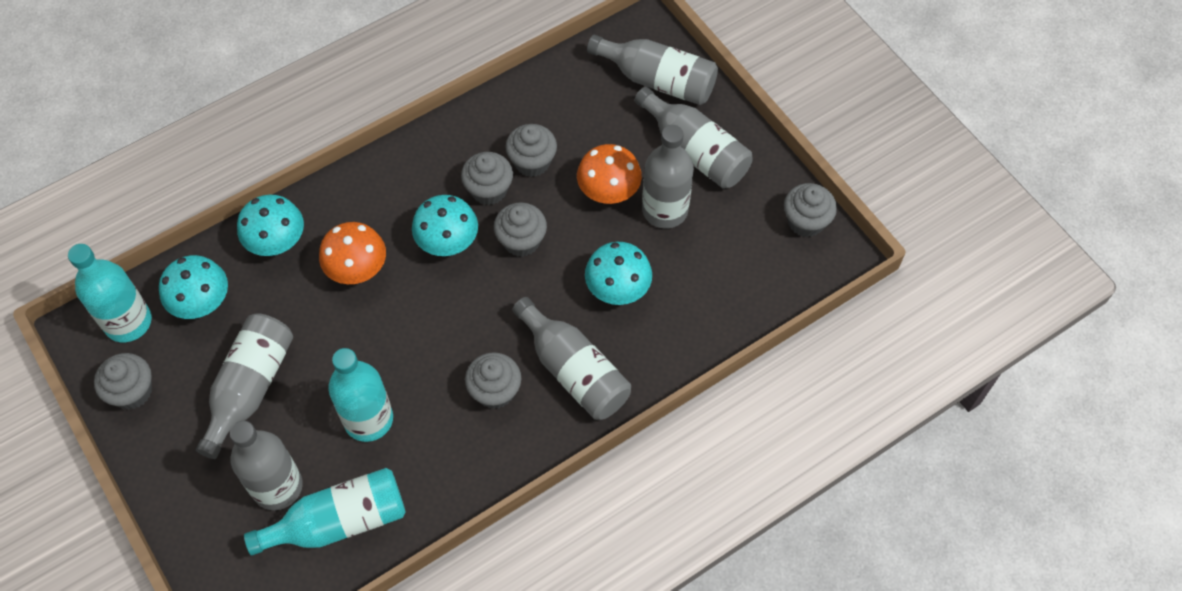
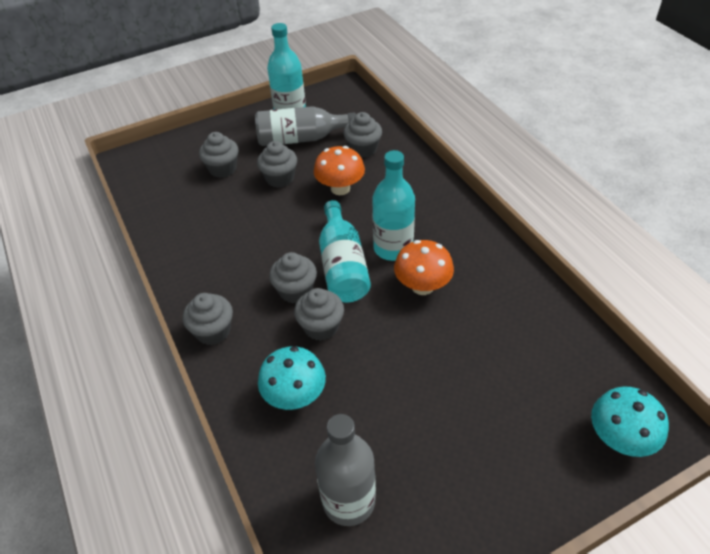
grey bottle: [196,313,293,459] [230,421,303,510] [512,297,631,420] [587,35,718,105] [634,87,753,189] [642,125,694,229] = 6 -> [255,106,356,146] [315,414,376,526] = 2
turquoise mushroom: [159,255,228,319] [237,195,304,256] [412,195,478,256] [585,242,652,305] = 4 -> [258,346,326,410] [591,386,669,457] = 2

